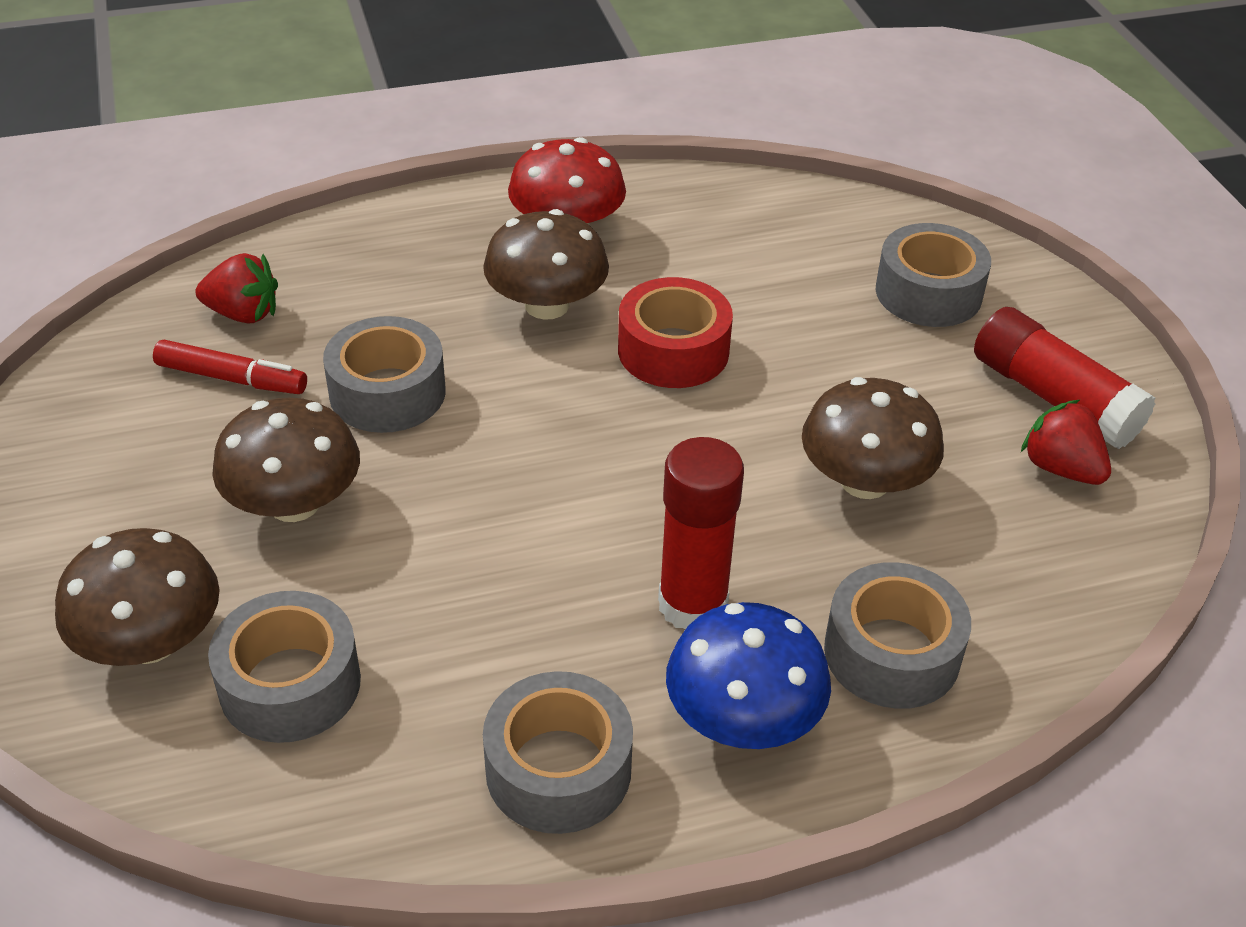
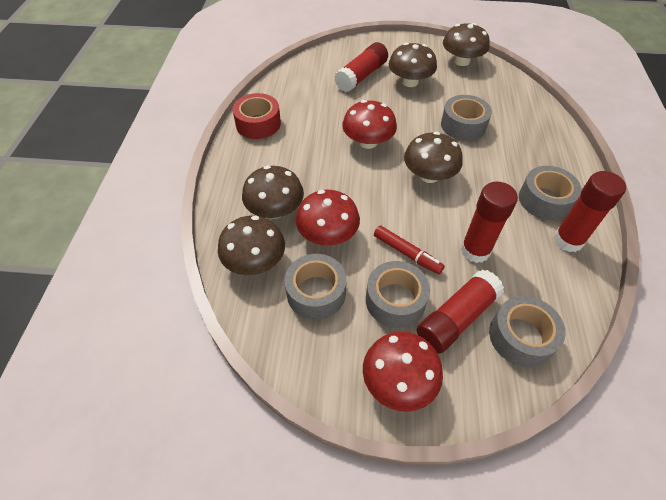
blue mushroom: [666,602,831,749] = 1 -> none = 0
brown mushroom: [55,528,220,666] [212,398,360,522] [483,209,609,320] [802,377,944,499] = 4 -> [218,215,285,275] [242,165,304,219] [389,43,437,87] [404,132,463,183] [443,23,490,66] = 5
red glue stick: [658,437,744,629] [974,307,1156,449] = 2 -> [334,42,388,92] [417,269,504,353] [461,182,518,263] [554,171,626,252] = 4
red mushroom: [508,137,626,224] = 1 -> [296,190,360,246] [342,100,397,149] [363,331,443,412] = 3
red strawberry: [195,253,278,324] [1021,400,1111,485] = 2 -> none = 0

